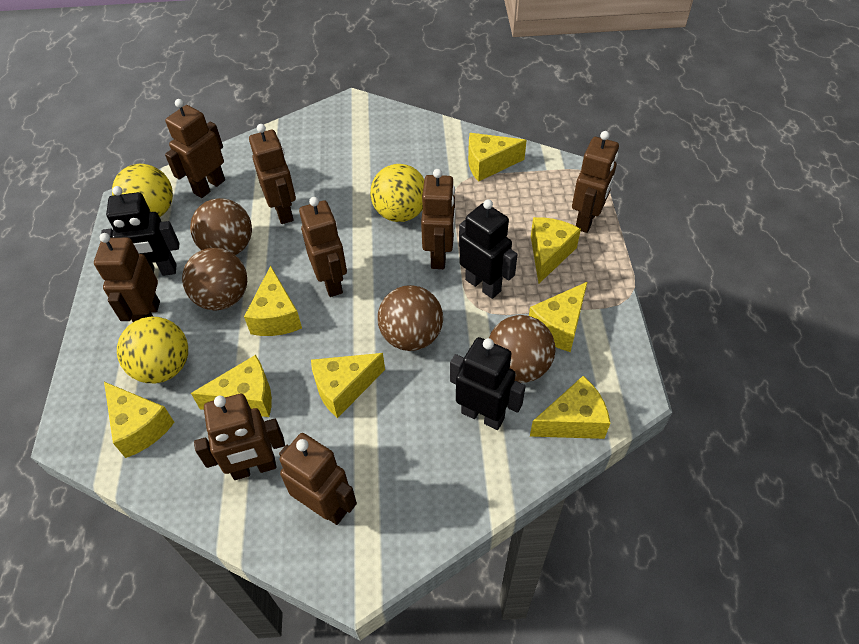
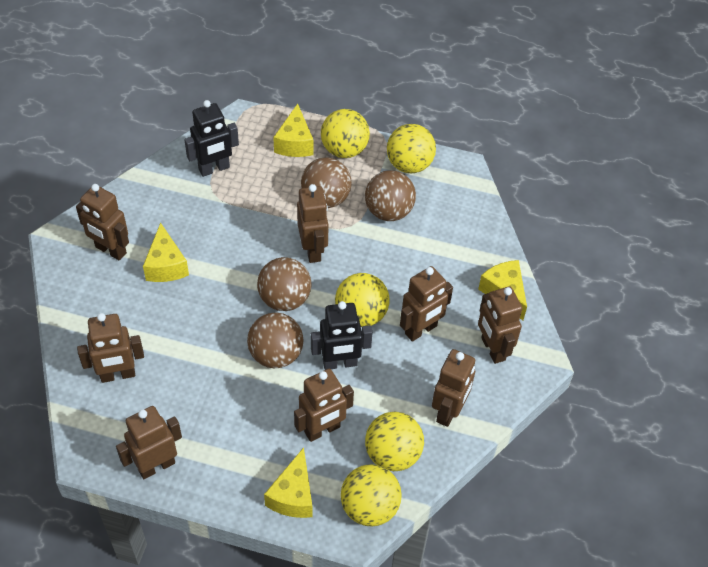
black robot: [101,186,179,276] [450,337,526,430] [459,199,517,299] = 3 -> [184,100,239,177] [311,301,373,370] = 2
yellow ball: [112,164,173,217] [117,317,188,383] [370,164,424,222] = 3 -> [321,109,370,158] [335,273,390,327] [341,464,402,526] [365,412,424,471] [387,124,436,173] = 5
yellow cheese: [104,382,175,458] [191,355,272,417] [244,265,302,336] [311,353,385,418] [468,133,527,182] [529,282,587,352] [530,376,610,439] [531,217,581,283] = 8 -> [143,222,189,282] [264,447,312,518] [273,104,314,157] [478,260,527,320] = 4

